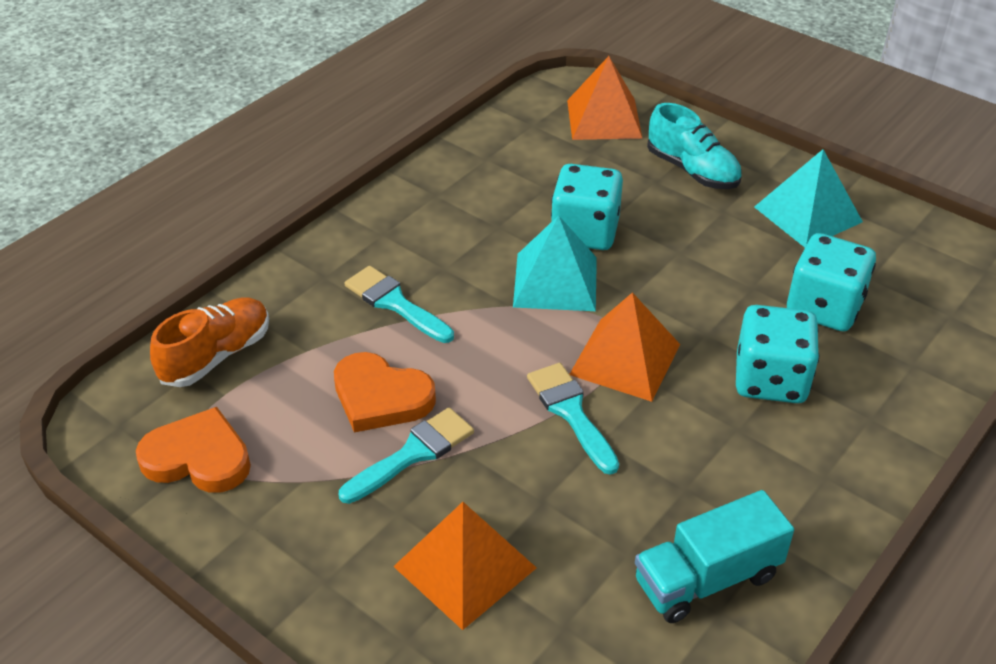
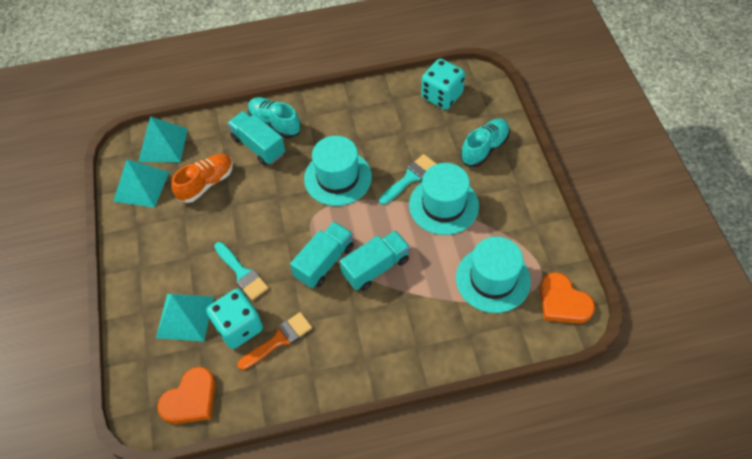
orange brush: none = 0 -> [237,312,312,370] = 1
orange pyramid: [393,502,537,630] [567,56,643,140] [569,292,680,402] = 3 -> none = 0
turquoise brush: [339,408,474,504] [345,266,454,343] [527,363,619,475] = 3 -> [214,242,269,300] [379,154,437,205] = 2
turquoise dice: [551,164,623,250] [736,305,819,403] [787,233,876,331] = 3 -> [206,289,263,349] [421,59,465,110] = 2
turquoise hat: none = 0 -> [304,136,372,206] [409,163,479,235] [456,237,531,313] = 3
turquoise pyramid: [513,216,597,311] [754,149,863,247] = 2 -> [113,159,169,208] [138,116,188,162] [156,294,214,342] = 3
turquoise shoe: [647,103,742,189] = 1 -> [248,97,301,138] [460,118,510,167] = 2
turquoise truck: [635,490,794,623] = 1 -> [227,111,285,165] [290,221,354,289] [340,230,410,291] = 3

